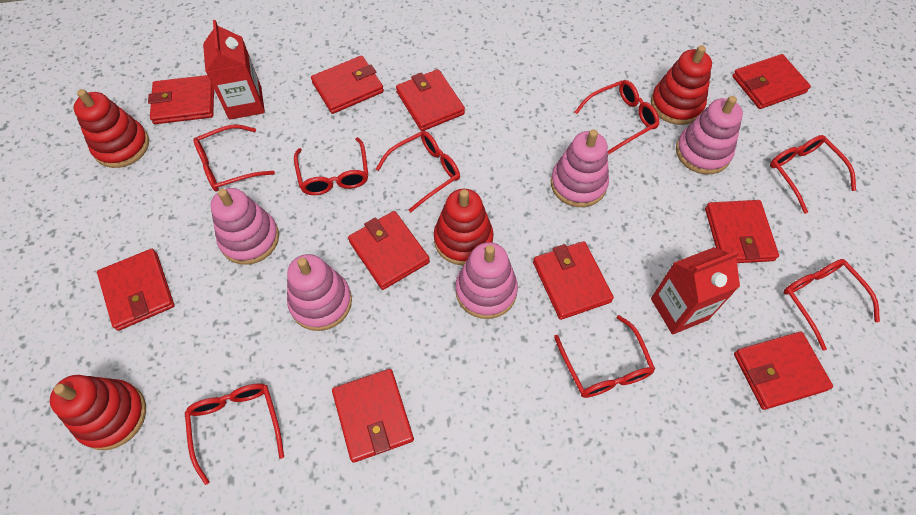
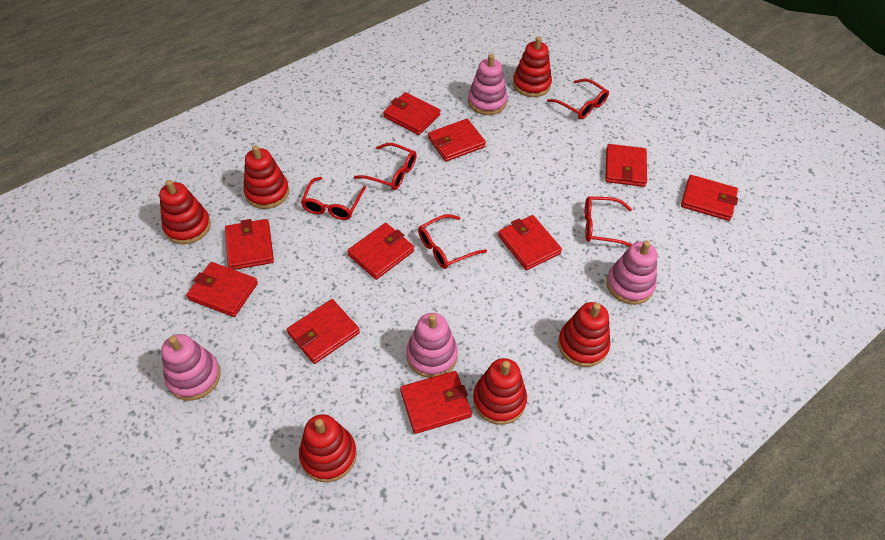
pink stacking toy: [210,188,279,265] [287,254,352,331] [455,242,518,319] [551,129,609,207] [676,96,743,174] = 5 -> [161,334,221,400] [406,313,458,378] [468,54,508,115] [606,241,657,304] = 4
red carton: [203,20,265,120] [651,247,740,335] = 2 -> none = 0
red glasses: [185,383,284,485] [193,125,275,192] [294,137,368,195] [376,131,460,212] [554,315,655,398] [575,80,659,154] [770,135,856,214] [784,259,880,351] = 8 -> [301,177,366,220] [354,143,417,190] [418,214,487,269] [547,78,609,119] [585,196,632,247] = 5
red stacking toy: [50,375,146,450] [73,89,149,168] [434,189,494,265] [651,45,712,125] = 4 -> [159,180,211,244] [243,145,289,209] [299,414,357,482] [473,358,527,425] [513,37,552,97] [558,302,611,367] = 6

